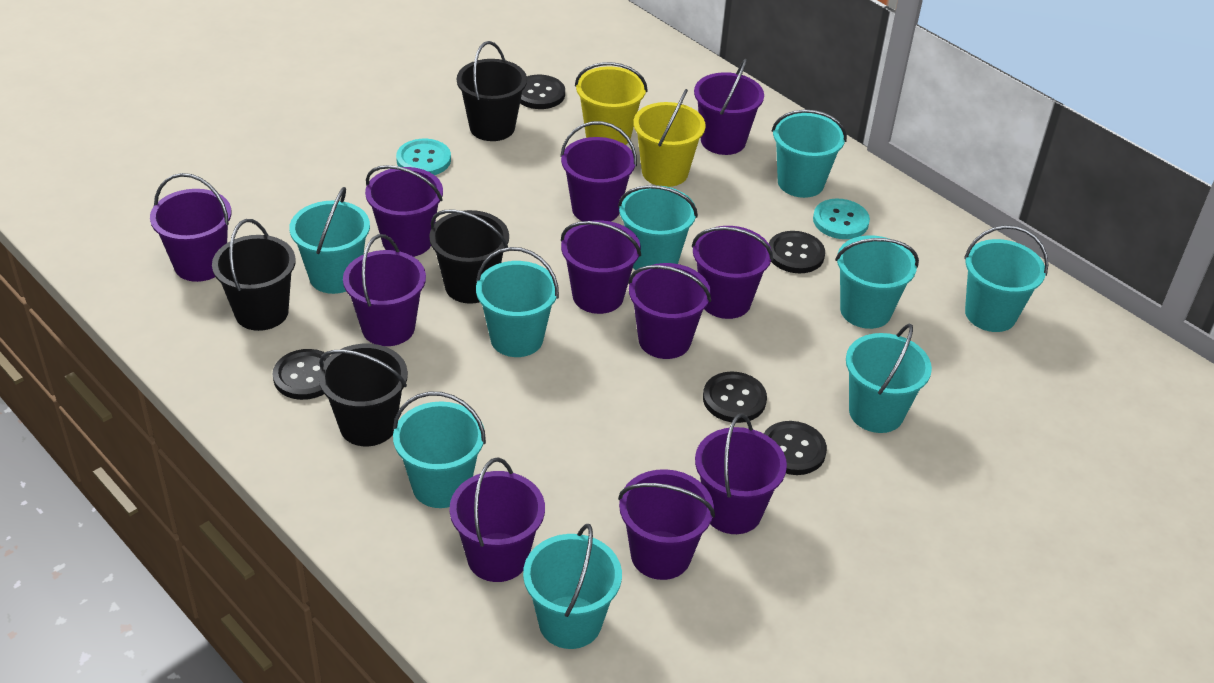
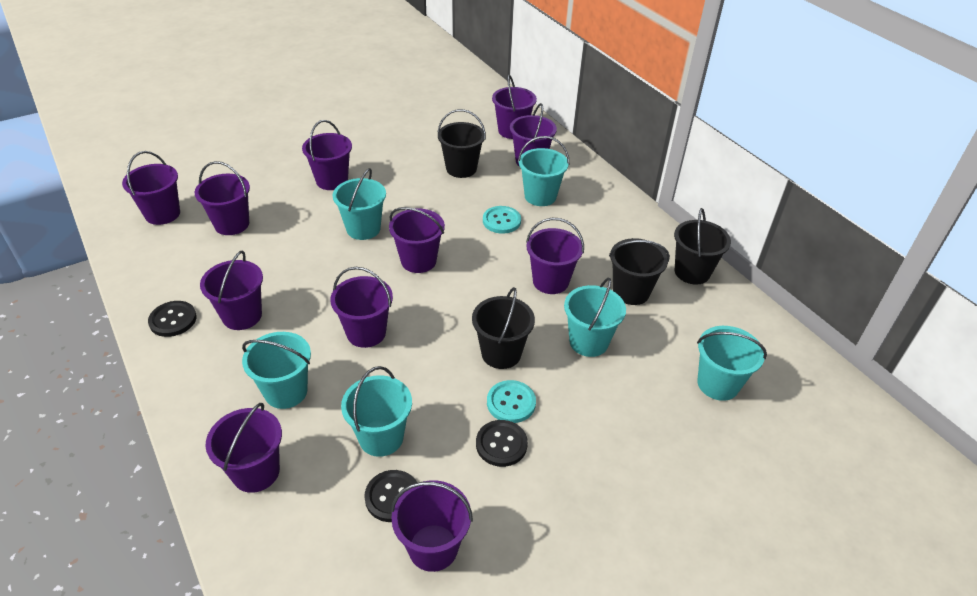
black button: [273,349,330,400] [520,75,565,109] [703,371,767,423] [764,421,827,475] [769,231,825,273] = 5 -> [148,301,197,337] [364,470,417,522] [476,420,528,467] = 3
turquoise bucket: [289,187,370,294] [393,392,486,508] [476,247,559,357] [523,524,622,649] [618,185,698,270] [772,110,847,198] [835,235,919,329] [846,323,932,433] [964,225,1048,332] = 9 -> [242,332,311,409] [333,168,386,240] [341,366,412,457] [518,136,569,206] [564,277,626,357] [697,326,767,401] = 6
yellow bucket: [575,62,648,145] [633,89,706,187] = 2 -> none = 0

